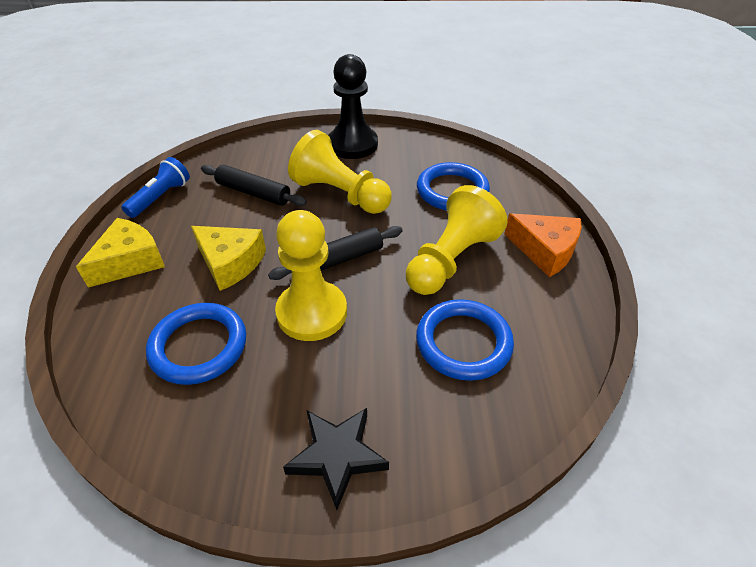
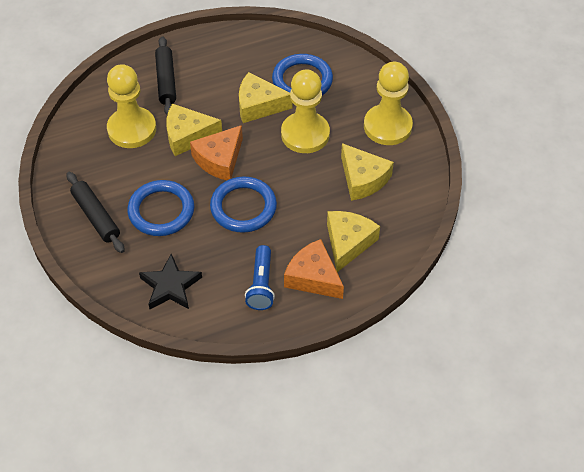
black pawn: [328,54,378,159] = 1 -> none = 0
orange cheese: [504,213,582,277] = 1 -> [190,125,243,180] [284,239,344,299] = 2
yellow cheese: [76,218,165,288] [191,226,266,291] = 2 -> [166,104,222,156] [239,72,293,123] [327,211,380,272] [341,143,394,201] = 4

